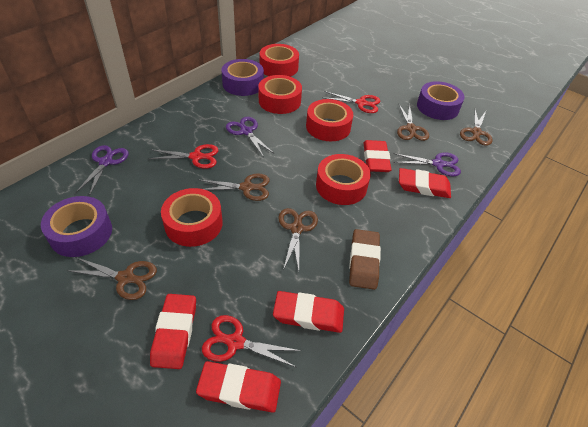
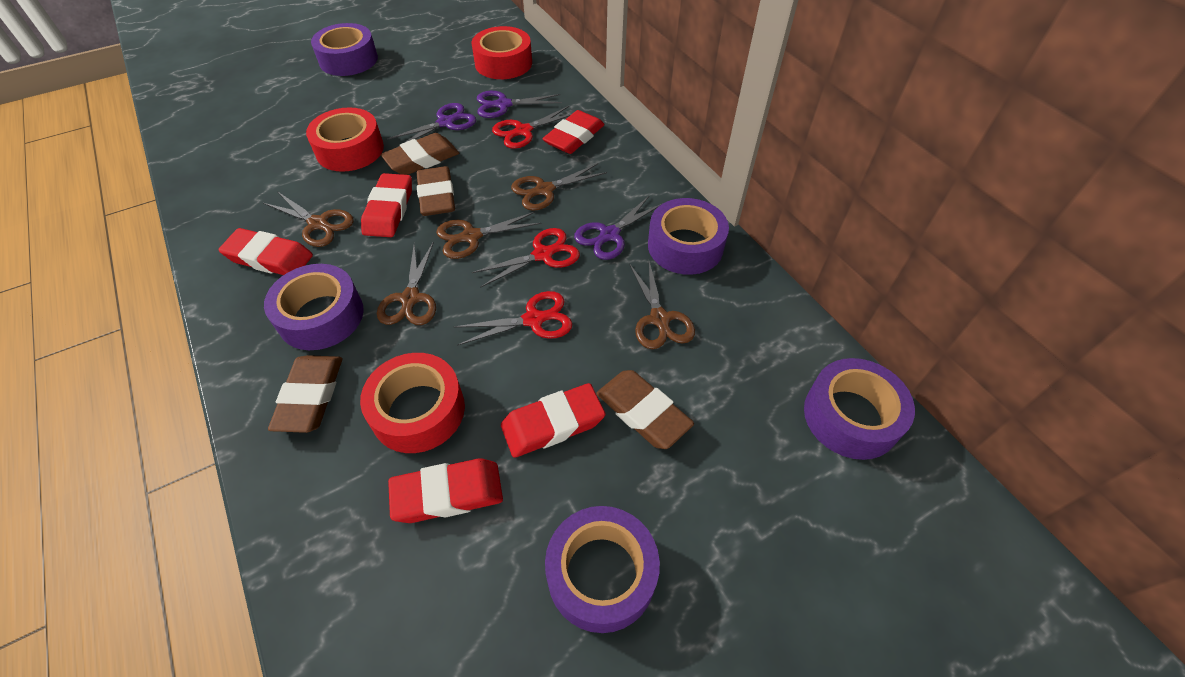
brown eraser: [349,229,381,290] = 1 -> [268,355,342,433] [381,133,459,175] [417,166,455,216] [596,370,694,449] = 4
purple tape: [41,196,112,257] [222,59,264,96] [417,81,465,120] = 3 -> [264,264,364,350] [311,23,378,76] [545,506,660,633] [648,198,729,275] [804,358,915,460] = 5
red tape: [161,188,222,247] [259,75,302,114] [260,44,299,77] [306,99,353,141] [316,154,371,205] = 5 -> [306,107,384,172] [360,353,465,453] [471,26,532,79] = 3

